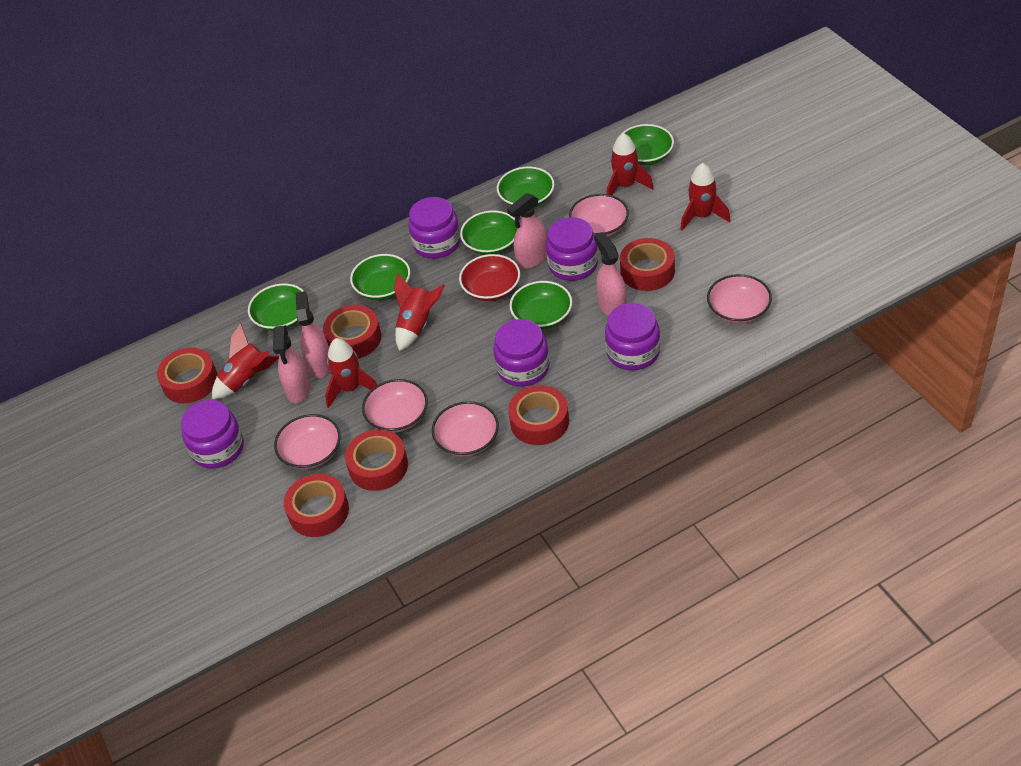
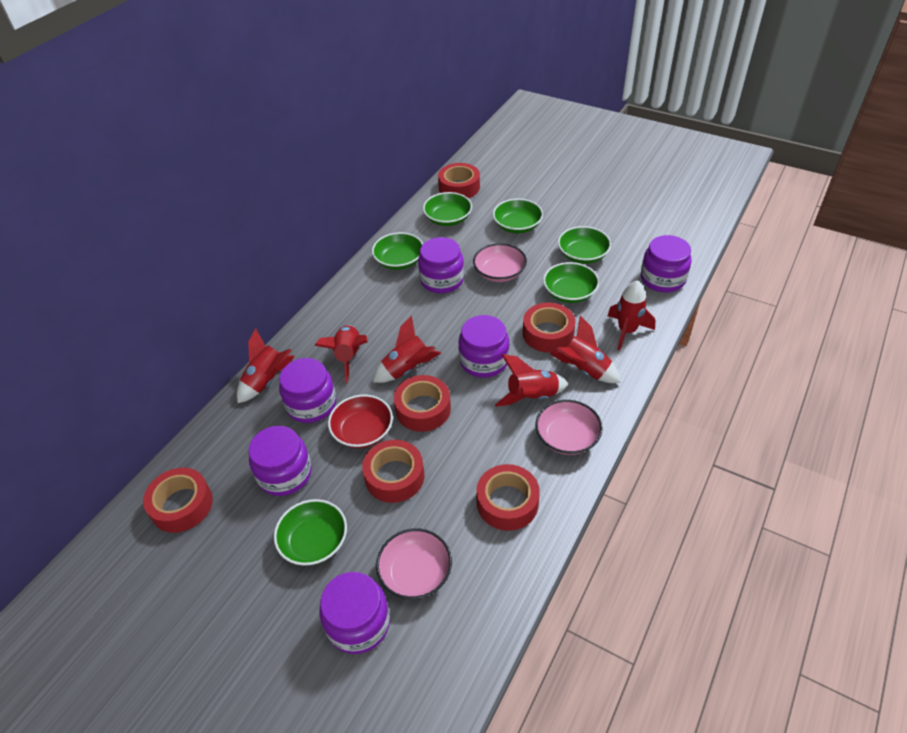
pink bowl: [274,414,341,469] [362,379,428,433] [432,401,499,457] [569,194,629,237] [707,274,772,324] = 5 -> [376,528,452,599] [473,243,527,282] [535,400,603,455] = 3
pink spray bottle: [273,325,311,403] [296,291,330,378] [507,193,547,269] [594,232,627,316] = 4 -> none = 0
purple jar: [181,400,244,468] [408,197,461,259] [493,319,550,387] [546,217,598,281] [605,303,660,371] = 5 -> [249,426,312,496] [279,358,336,423] [319,572,390,654] [418,237,464,293] [458,315,509,378] [641,235,691,293] = 6
red rocket: [212,323,279,399] [325,338,377,408] [394,273,445,351] [607,133,653,195] [680,163,731,231] = 5 -> [237,328,295,403] [315,325,368,383] [373,316,441,383] [495,354,568,407] [550,316,621,383] [608,281,655,350] = 6

